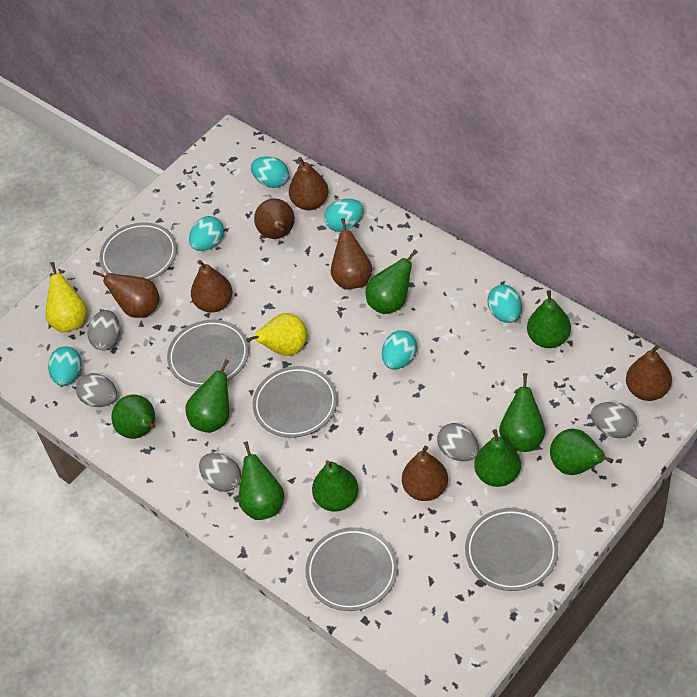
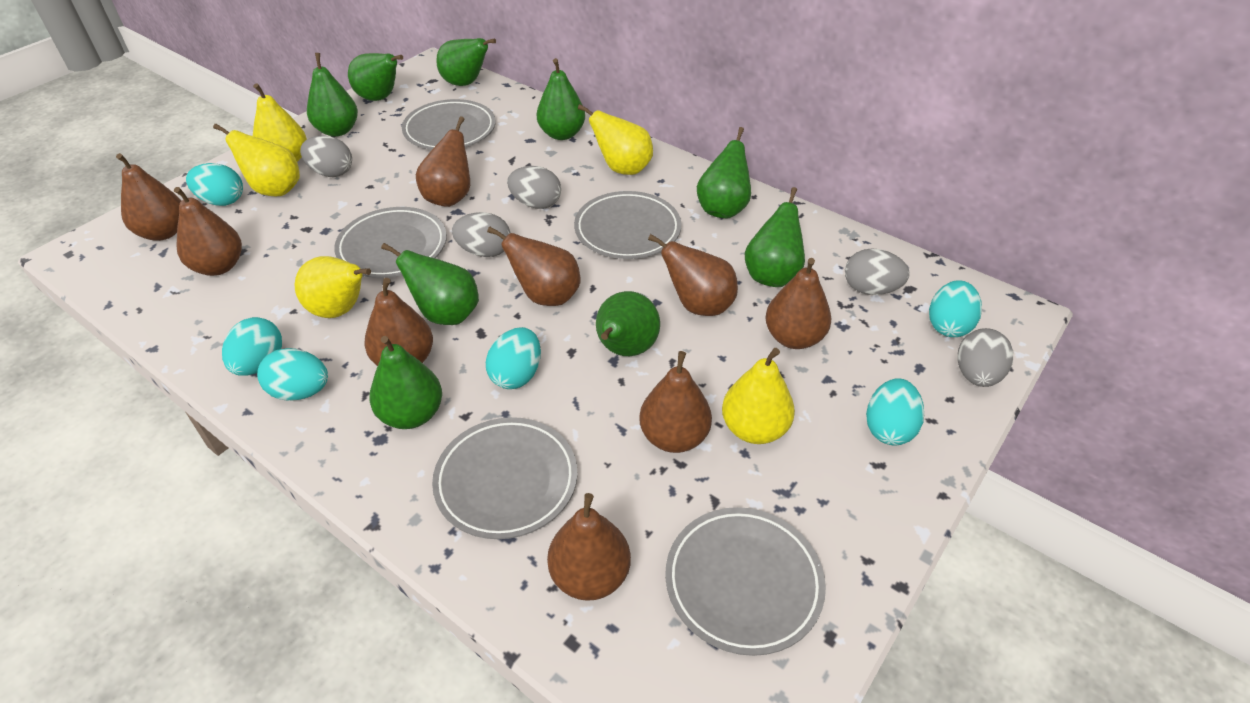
brown pear: [93,271,160,318] [191,260,233,313] [254,198,295,239] [289,157,329,210] [331,218,372,290] [402,446,448,501] [626,345,672,401] = 7 -> [116,153,181,241] [174,187,242,276] [364,278,433,366] [416,116,470,207] [487,227,580,306] [547,493,631,601] [639,351,712,453] [648,234,738,316] [765,258,831,349] = 9
yellow pear: [45,262,87,333] [246,313,307,356] = 2 -> [213,124,300,196] [253,83,307,162] [295,256,371,318] [578,104,653,175] [722,348,795,444] = 5

